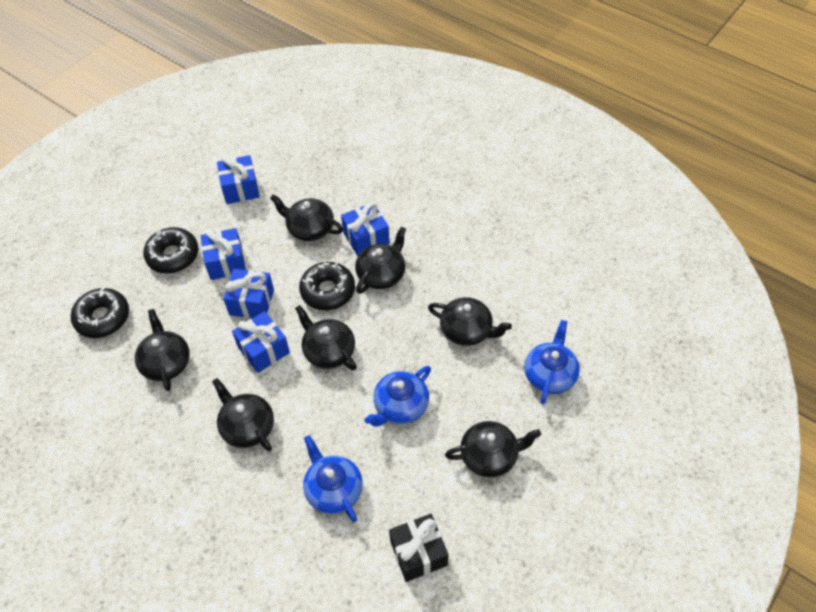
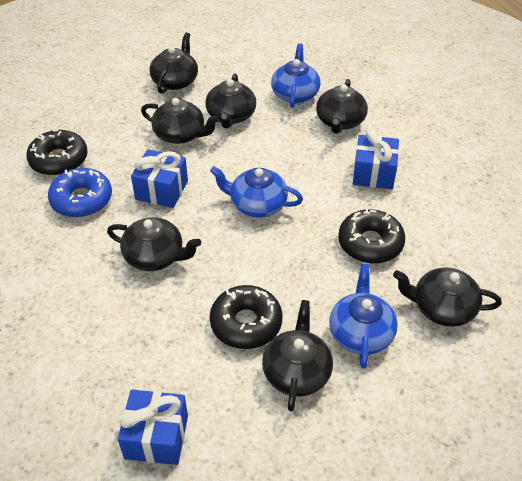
black gift: [389,514,449,582] = 1 -> none = 0
blue donut: none = 0 -> [48,168,112,217] = 1
blue gift: [201,228,246,280] [217,155,260,204] [223,269,274,318] [232,311,290,373] [341,202,390,256] = 5 -> [118,390,188,465] [131,149,188,208] [353,129,399,189] = 3

